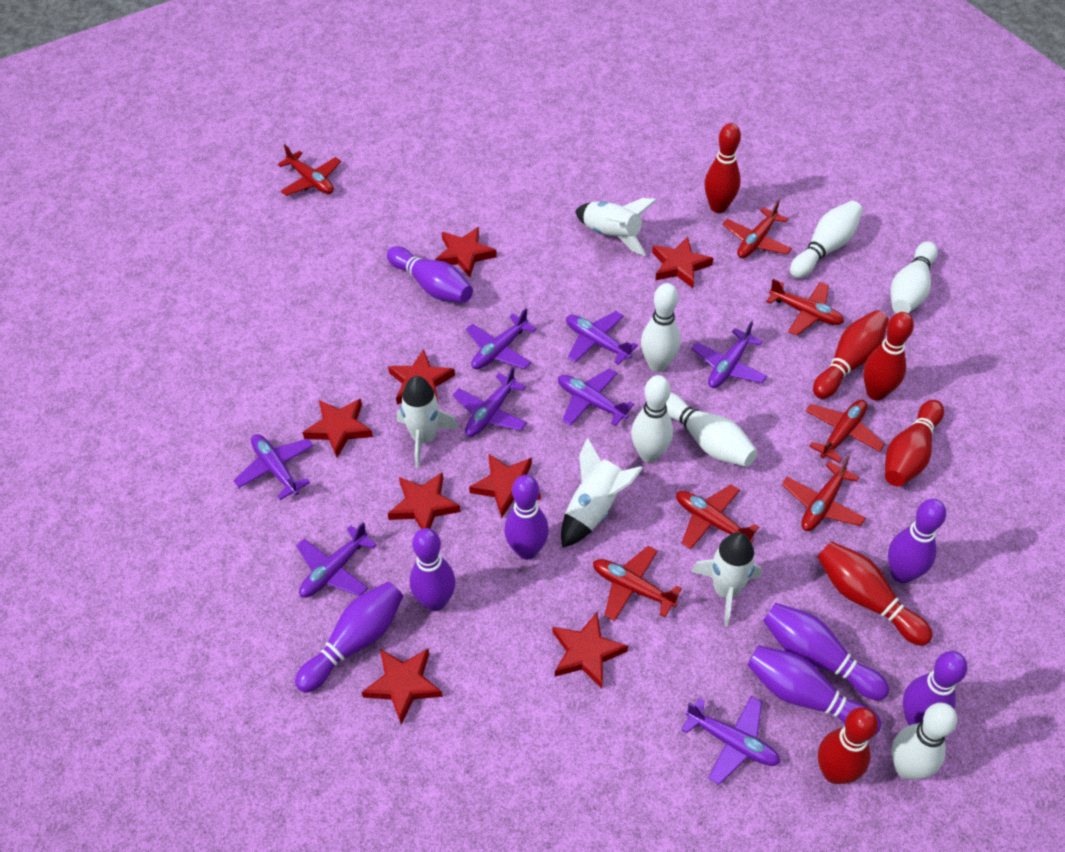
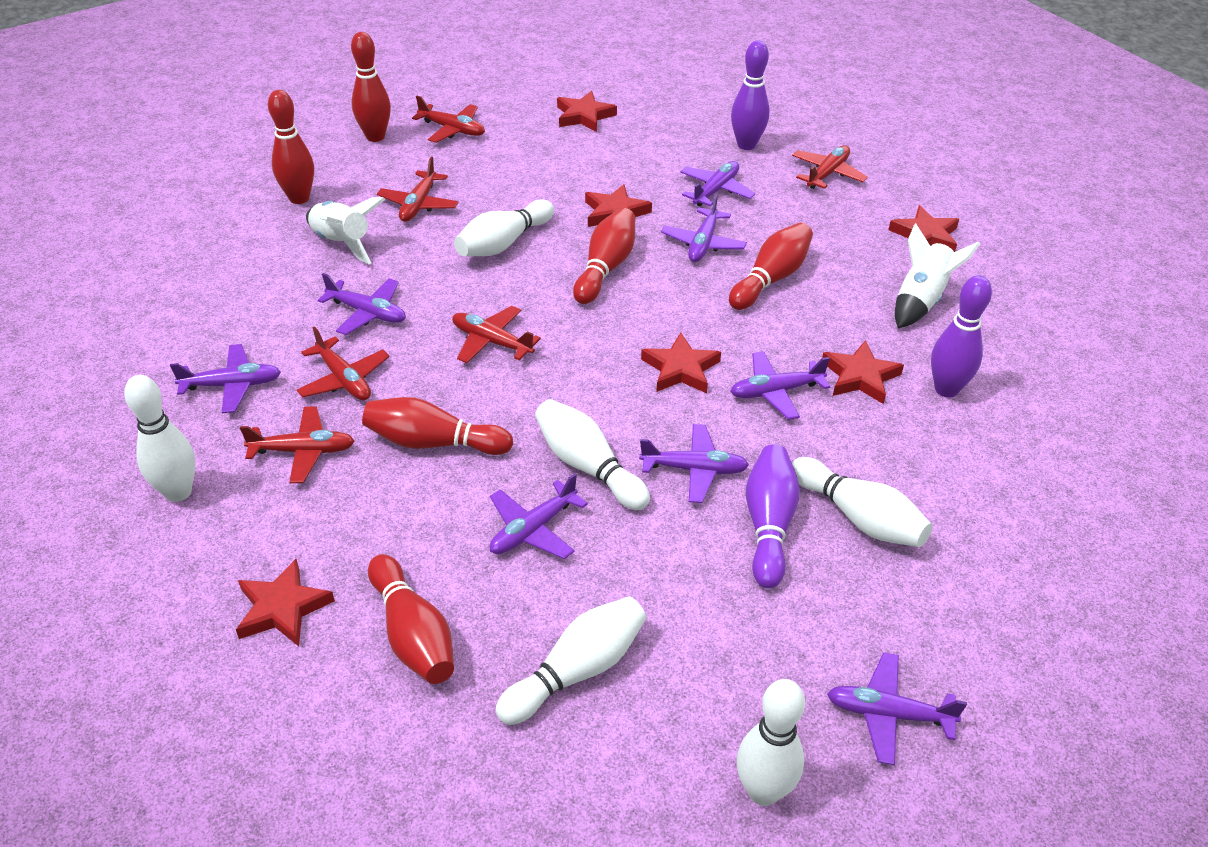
purple bowling pin: [295,581,403,693] [387,246,473,303] [410,528,456,611] [504,475,549,560] [747,645,881,735] [763,603,889,700] [888,499,946,583] [903,651,967,726] = 8 -> [731,40,770,150] [746,445,800,589] [931,275,992,398] = 3
red plane: [278,145,341,196] [593,546,682,621] [676,485,759,549] [722,200,792,258] [766,279,844,336] [782,456,866,531] [806,400,885,463] = 7 -> [240,406,355,483] [296,326,390,400] [377,157,459,222] [412,96,485,143] [452,306,541,363] [792,145,868,189] = 6
red star: [302,398,373,458] [361,648,443,724] [388,349,455,404] [388,472,461,529] [435,227,497,277] [469,454,540,518] [552,612,628,689] [652,237,713,288] = 8 -> [236,559,335,646] [557,91,617,132] [585,184,652,227] [641,332,721,393] [822,340,904,404] [888,205,959,252] = 6
white rocket: [397,376,459,468] [561,438,643,548] [575,198,657,256] [692,532,762,626] = 4 -> [306,197,386,264] [895,223,981,328] = 2

